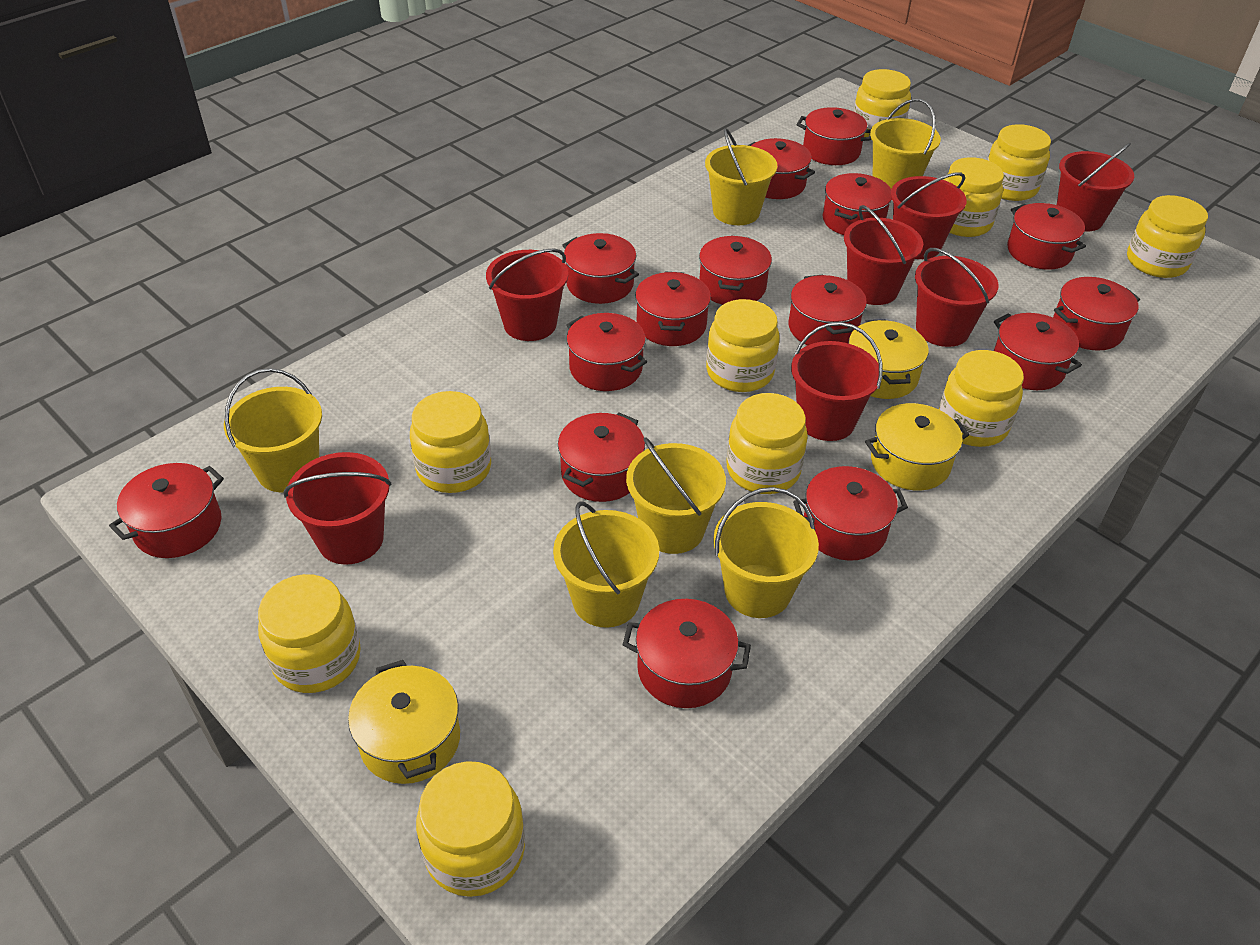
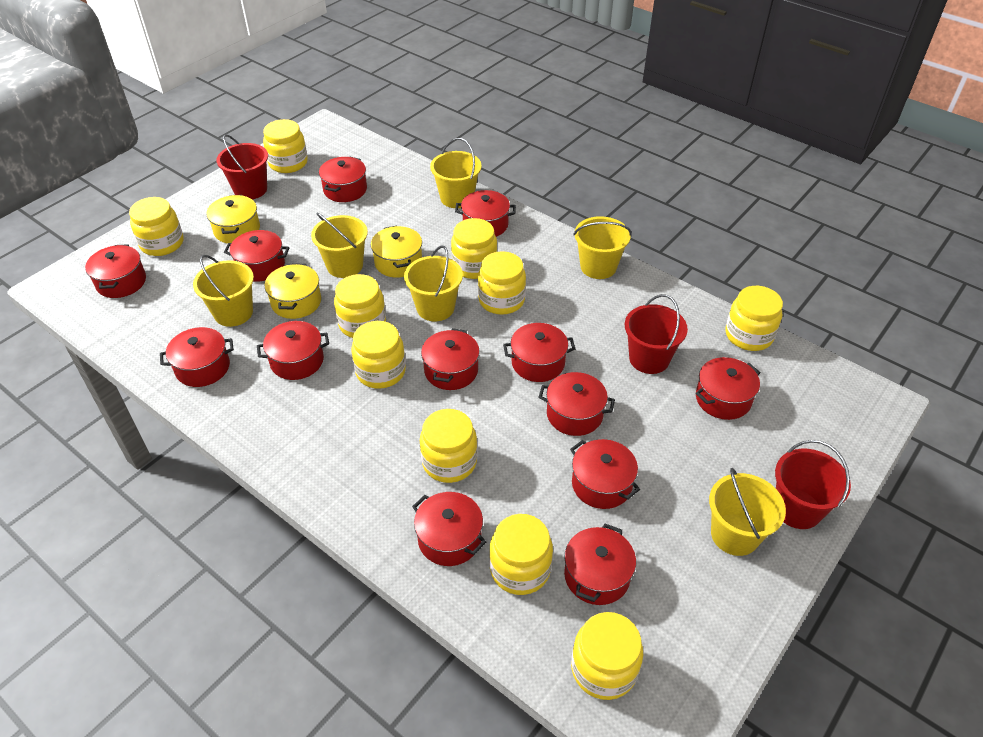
red bucket: [283,452,392,565] [486,248,568,341] [791,322,883,441] [844,205,923,305] [891,172,967,259] [915,248,998,347] [1057,143,1134,232] = 7 -> [217,134,268,199] [625,294,688,374] [775,440,851,529] = 3
red pot: [109,463,224,558] [558,413,645,502] [562,233,639,304] [566,313,647,391] [623,599,751,708] [635,272,711,346] [699,235,772,305] [747,138,815,199] [789,275,867,345] [793,466,908,561] [797,107,871,165] [823,173,892,235] [994,313,1082,390] [1007,203,1086,270] [1053,277,1140,351] = 15 -> [85,244,146,298] [160,327,234,387] [224,230,289,282] [257,321,329,380] [319,157,367,202] [412,492,486,566] [421,328,480,390] [455,190,516,237] [503,323,575,382] [538,372,615,436] [564,524,636,605] [570,439,640,509] [696,357,761,420] = 13

